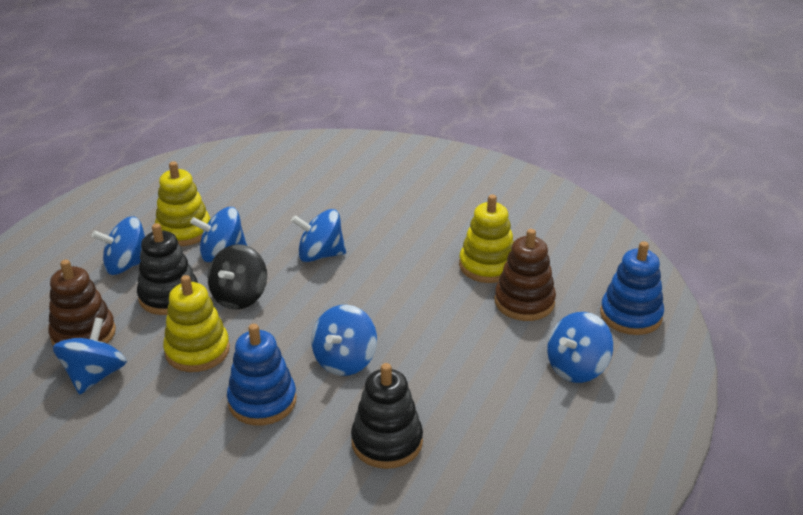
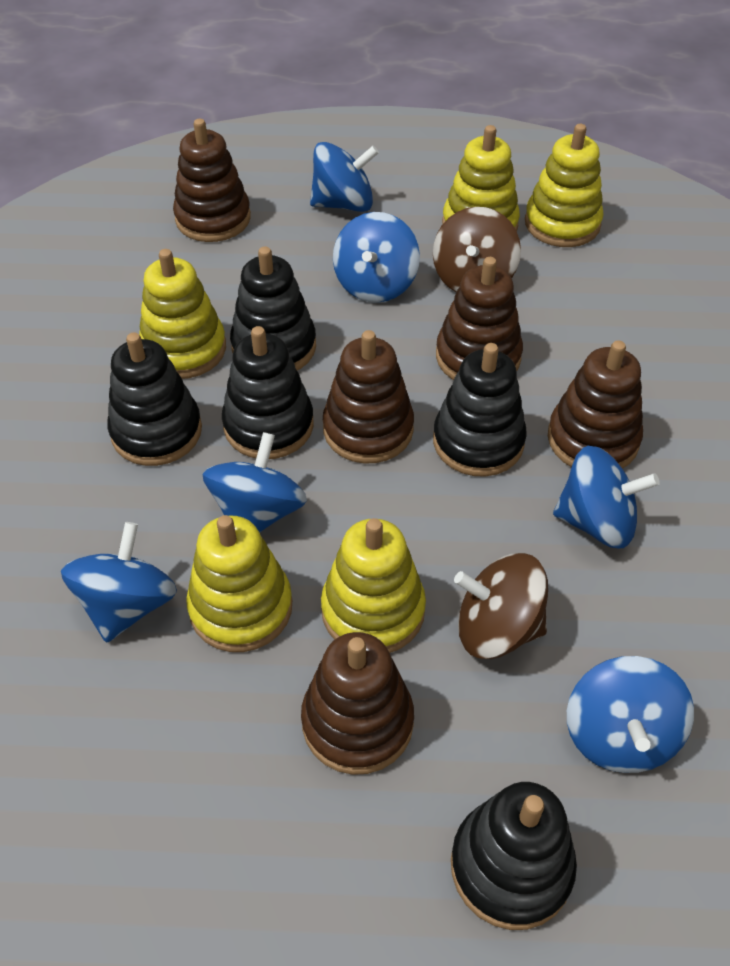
black spinning top: [208,244,267,310] = 1 -> none = 0
black stacking toy: [137,223,198,315] [351,363,423,469] = 2 -> [107,332,202,466] [222,326,314,459] [230,246,316,370] [433,343,527,477] [451,782,577,930] = 5
blue stacking toy: [227,324,297,425] [600,241,664,335] = 2 -> none = 0
brown spinning top: none = 0 -> [433,207,521,292] [454,553,548,659] = 2
brown stacking toy: [48,260,116,346] [494,229,556,321] = 2 -> [173,119,251,242] [301,632,414,775] [323,330,414,464] [436,257,523,380] [548,340,643,469] = 5
yellow stacking toy: [155,161,210,246] [163,275,230,372] [459,194,514,283] = 3 -> [139,249,226,379] [186,515,292,652] [321,518,426,653] [442,125,520,231] [525,124,604,247] = 5

